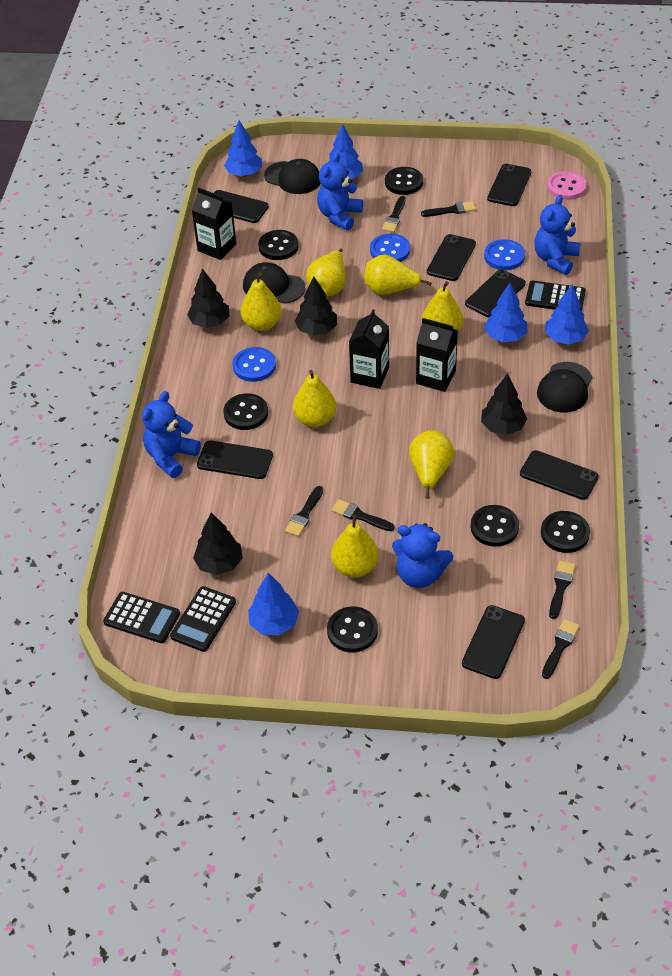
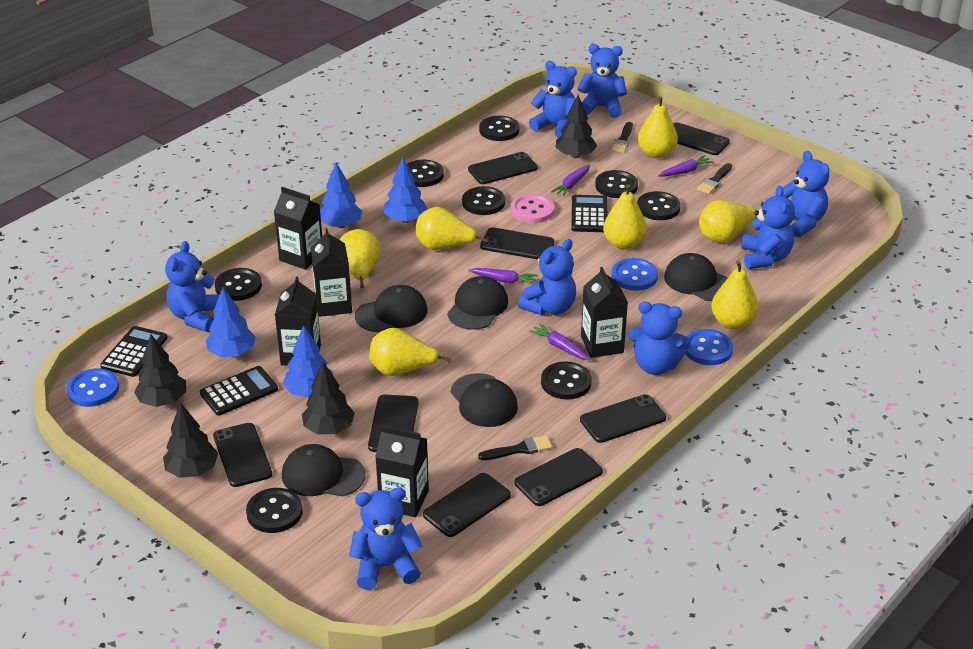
black brush: [285,486,323,537] [331,499,395,531] [382,196,406,233] [421,201,476,217] [542,619,580,679] [549,561,575,619] = 6 -> [478,435,552,460] [612,122,633,153] [697,163,732,194] = 3
black button: [223,393,268,430] [258,230,299,260] [327,606,378,652] [385,167,423,195] [471,505,519,547] [541,511,590,553] = 6 -> [214,268,262,301] [246,488,303,533] [407,160,444,187] [462,186,505,215] [479,116,519,141] [541,361,592,400] [595,170,638,198] [637,191,681,220] = 8
black cap: [243,262,305,304] [264,159,320,194] [537,362,592,413] = 3 -> [282,444,366,496] [355,285,427,332] [447,276,508,330] [451,373,518,427] [664,253,728,301] = 5
black carton: [192,187,236,260] [349,309,389,389] [416,318,458,392] = 3 -> [274,187,322,270] [275,276,321,366] [311,228,352,317] [375,425,429,517] [581,267,628,358] = 5
black phone: [197,440,273,479] [214,190,269,223] [427,234,476,281] [462,605,525,679] [465,269,526,317] [487,164,532,206] [520,450,599,500] = 7 -> [213,423,272,487] [368,395,419,452] [423,473,511,537] [468,152,538,184] [480,227,554,259] [515,448,603,506] [580,394,666,443] [673,122,730,155] = 8
blue teddy bear: [142,391,201,478] [317,153,363,230] [392,523,453,588] [534,195,580,275] = 4 -> [165,241,220,332] [349,487,422,590] [518,239,576,315] [529,61,577,138] [577,44,627,118] [628,301,691,375] [741,186,795,269] [783,151,829,237] = 8
blue tree: [224,121,262,176] [248,573,299,635] [328,124,363,179] [484,283,527,342] [545,285,589,345] = 5 -> [206,287,256,357] [283,325,333,398] [320,163,362,228] [383,158,427,223] = 4
purple carrot: none = 0 -> [468,268,538,284] [529,323,591,360] [551,164,590,197] [658,155,714,177] = 4

